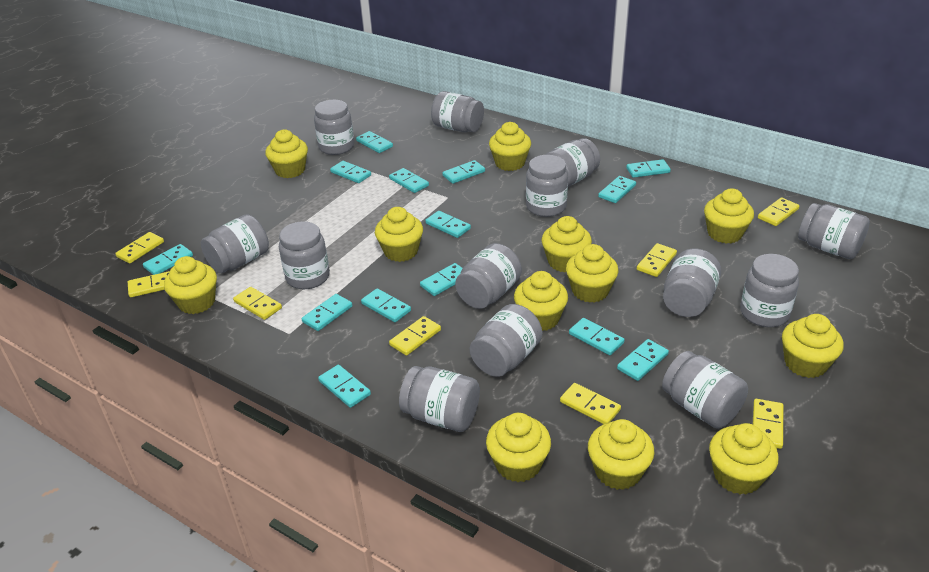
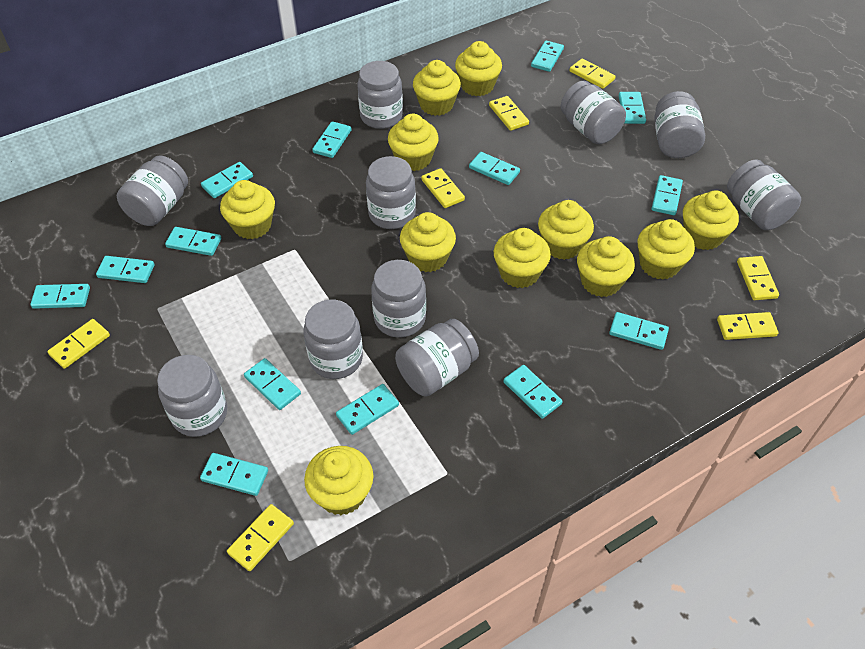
grey jar: [201,214,269,273] [279,221,330,289] [314,100,354,155] [399,366,480,432] [431,91,484,132] [455,243,522,309] [470,304,542,377] [526,155,568,217] [546,138,600,187] [662,351,748,428] [663,248,721,317] [740,254,799,327] [798,203,870,259] = 13 -> [117,155,188,226] [157,355,227,437] [303,300,363,379] [357,61,403,129] [366,156,416,229] [371,260,426,338] [395,319,479,396] [561,81,626,144] [654,91,705,158] [727,159,801,230] = 10
yellow cupcake: [164,256,217,314] [265,130,308,178] [375,207,423,262] [486,413,551,482] [489,122,531,171] [514,271,568,331] [542,216,592,272] [566,244,618,303] [588,419,655,490] [704,188,754,244] [709,423,779,495] [782,314,844,378] = 12 -> [220,180,275,239] [304,446,373,515] [388,114,439,171] [400,212,456,272] [413,60,461,116] [455,41,502,96] [494,228,551,288] [538,200,594,260] [577,236,635,297] [637,219,695,280] [683,191,739,250] = 11
yellow domino: [115,232,164,263] [128,271,170,297] [233,287,282,320] [389,316,441,356] [560,383,621,424] [637,243,677,277] [753,399,783,449] [758,197,799,226] = 8 -> [47,319,110,369] [227,504,294,571] [421,168,465,208] [489,96,529,131] [569,59,616,89] [717,312,778,340] [737,256,779,300] = 7

